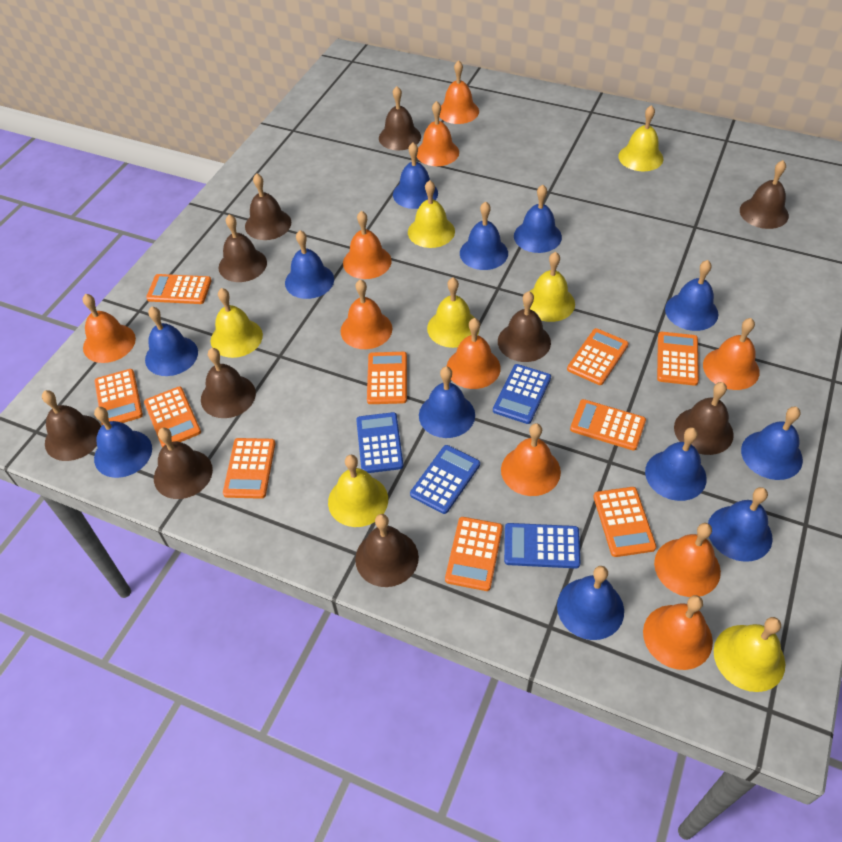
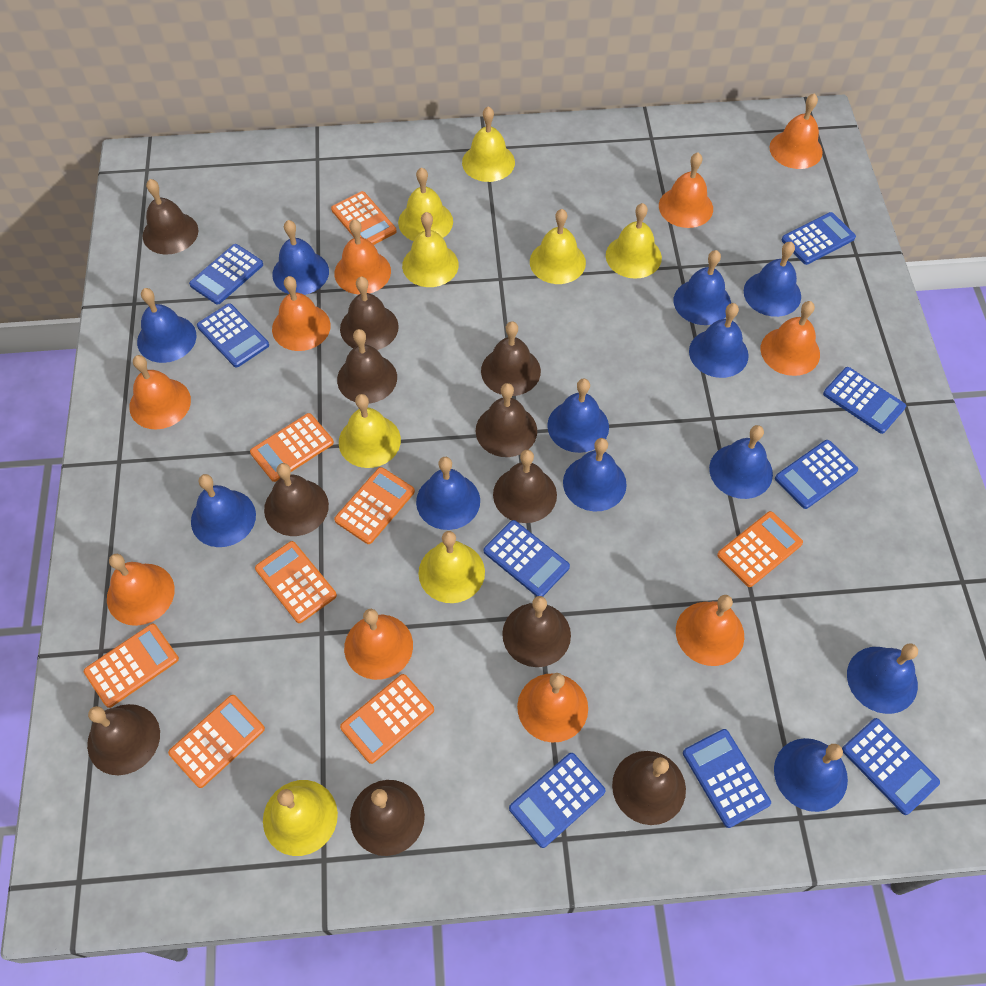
blue calculator: [356,412,404,473] [410,445,480,514] [493,364,551,424] [504,523,581,569] = 4 -> [189,244,263,305] [197,303,269,368] [484,520,570,597] [509,753,606,848] [683,729,771,828] [775,440,858,509] [782,212,856,265] [823,367,906,434] [842,718,940,815] = 9
brown bell: [42,390,101,461] [154,427,213,499] [201,348,256,418] [219,214,267,282] [245,173,291,240] [355,514,419,587] [379,86,421,150] [498,291,551,362] [674,382,734,455] [740,160,789,229] = 10 -> [87,704,160,775] [143,179,198,254] [264,463,329,536] [337,329,397,404] [340,277,399,350] [350,780,425,856] [476,383,537,457] [481,321,541,396] [493,450,557,523] [502,596,571,667] [612,751,686,825] = 11
orange calculator: [94,369,143,425] [144,387,201,447] [146,274,212,304] [223,438,275,499] [367,352,407,404] [445,517,503,591] [567,328,629,385] [570,399,646,451] [593,487,656,557] [657,332,699,386] = 10 -> [84,624,179,708] [168,695,265,788] [250,413,334,482] [255,541,337,623] [331,191,397,245] [334,467,415,544] [340,674,434,764] [717,511,803,587] = 8
yellow bell: [211,288,263,358] [328,455,388,527] [408,180,455,248] [427,278,479,348] [529,252,575,322] [618,105,663,171] [714,617,785,692] = 7 -> [263,780,338,856] [339,394,401,468] [398,167,453,241] [402,212,459,287] [418,531,485,603] [462,106,515,182] [530,209,586,284] [606,203,662,279] = 8

